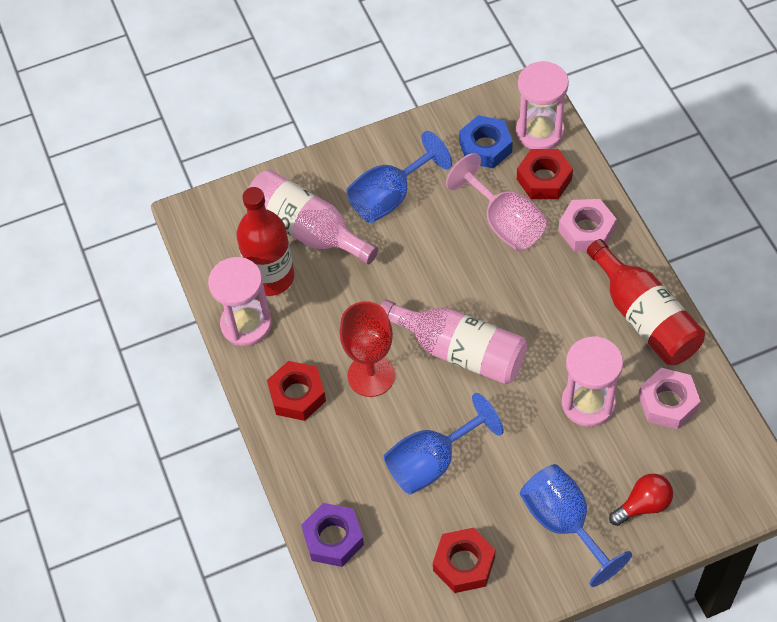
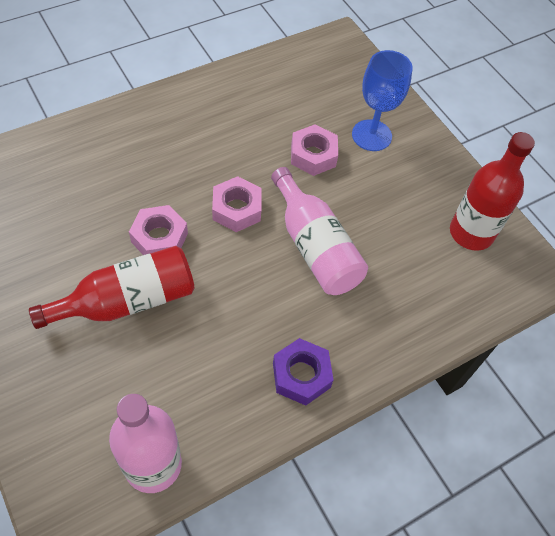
blue goblet: [346,131,452,223] [384,393,504,495] [520,464,632,587] = 3 -> [352,50,413,151] = 1
blue nut: [459,115,513,169] = 1 -> none = 0
pink goblet: [446,153,548,252] = 1 -> none = 0
pink hourglass: [208,257,272,346] [516,61,569,149] [562,336,623,427] = 3 -> none = 0
pink nut: [559,199,617,251] [638,368,701,430] = 2 -> [129,205,188,255] [212,176,261,232] [291,124,338,176] = 3
red goblet: [340,301,395,397] = 1 -> none = 0
red light bulb: [609,474,673,526] = 1 -> none = 0
red nut: [267,361,326,421] [433,528,495,593] [517,149,573,199] = 3 -> none = 0

